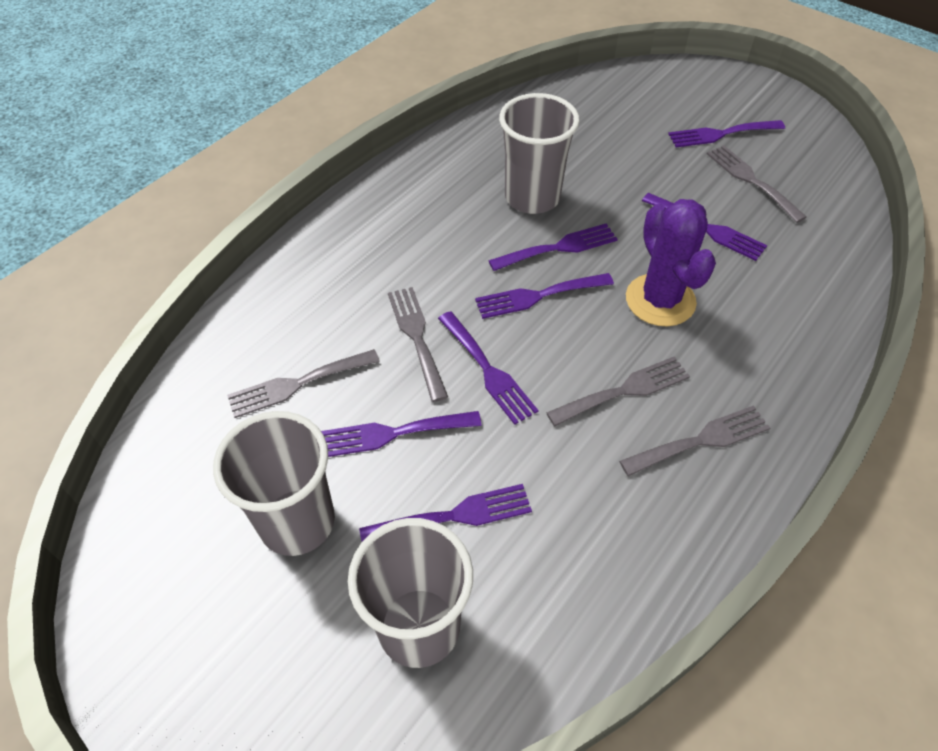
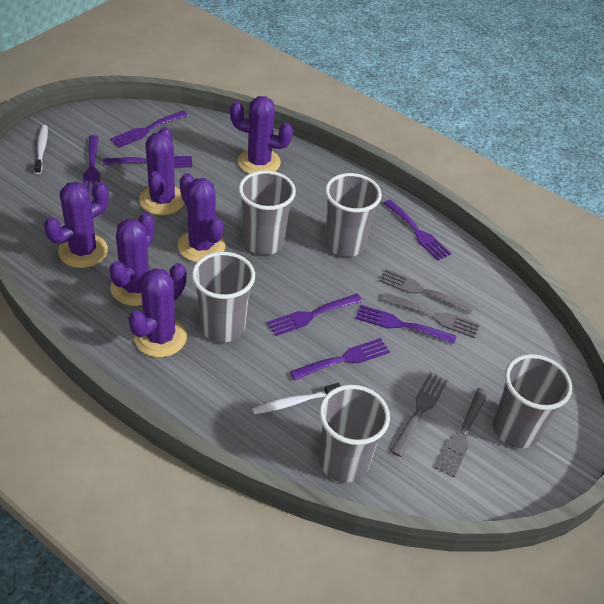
grey cup: [213,411,335,556] [348,518,473,668] [499,93,580,214] = 3 -> [192,252,255,342] [238,170,296,255] [319,385,390,483] [325,173,382,257] [493,354,572,448] = 5
grey fork: [227,349,380,418] [388,287,448,402] [547,356,690,426] [619,405,770,476] [707,145,807,223] = 5 -> [379,269,474,314] [382,293,480,338] [390,372,448,457] [435,388,489,477] = 4
purple cactus: [626,199,716,326] = 1 -> [44,182,109,268] [109,212,154,306] [129,263,187,357] [139,127,184,215] [178,173,225,262] [230,96,293,174] = 6
white toothbrush: none = 0 -> [34,125,48,174] [252,383,340,414] = 2

